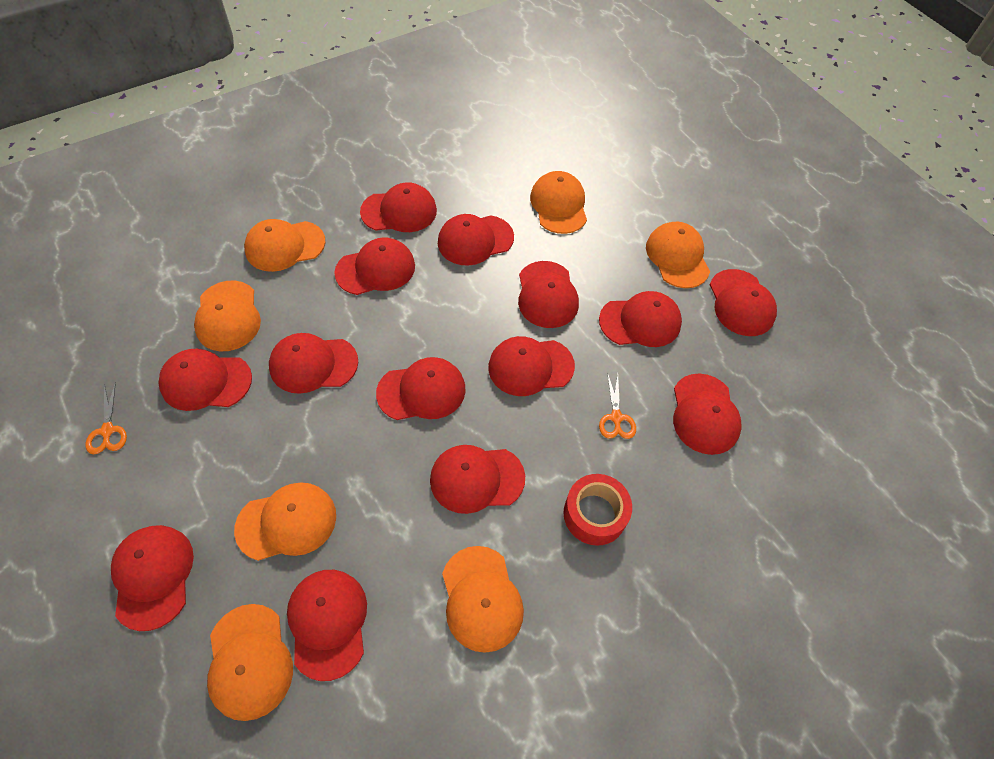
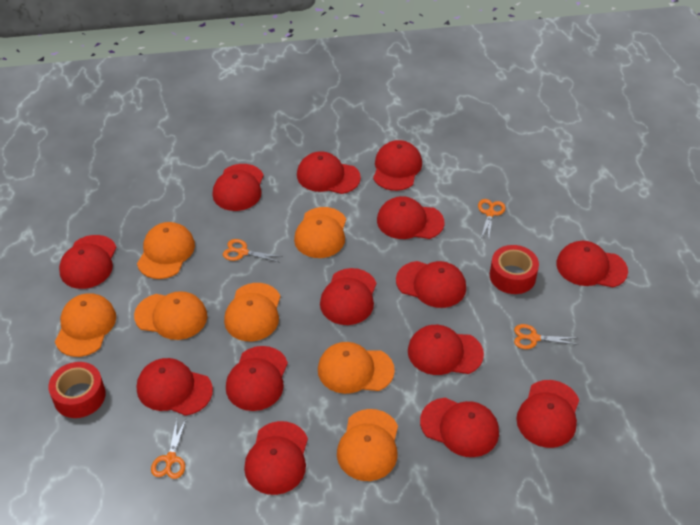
orange scissors: [85,382,127,454] [599,372,636,439] = 2 -> [151,419,186,479] [223,239,283,262] [478,199,505,240] [514,324,579,349] = 4
red tape: [563,474,632,546] = 1 -> [48,362,106,418] [490,245,539,294] = 2

